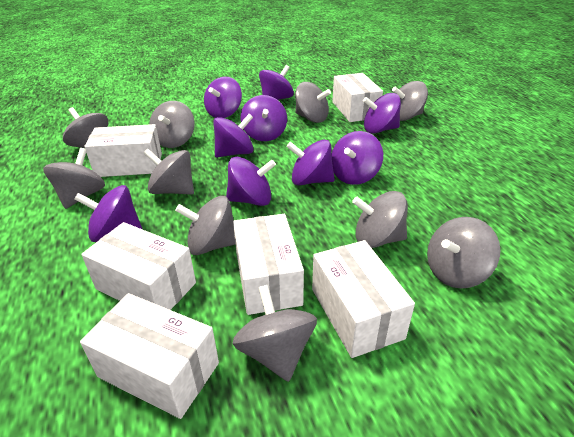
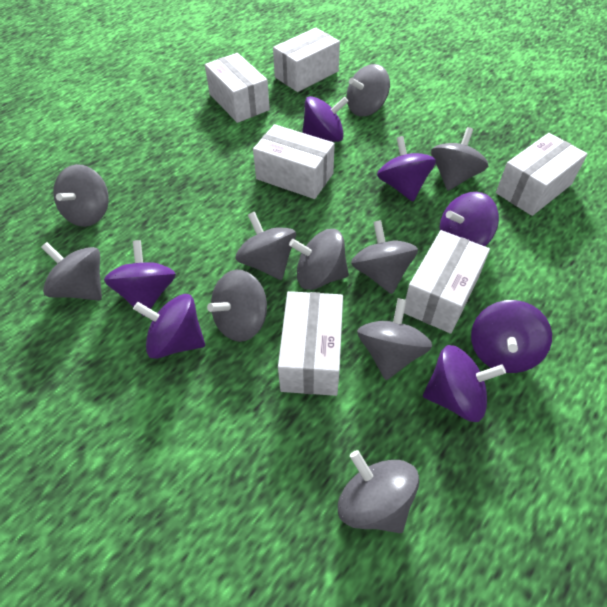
purple spinning top: [74,185,142,242] [204,77,242,118] [213,114,254,157] [226,157,276,206] [241,95,287,141] [259,65,294,100] [286,139,335,185] [332,131,383,185] [363,93,401,134] = 9 -> [104,240,176,317] [133,294,205,359] [302,96,349,142] [377,136,436,202] [423,345,506,422] [440,192,499,246] [471,300,552,373] = 7

